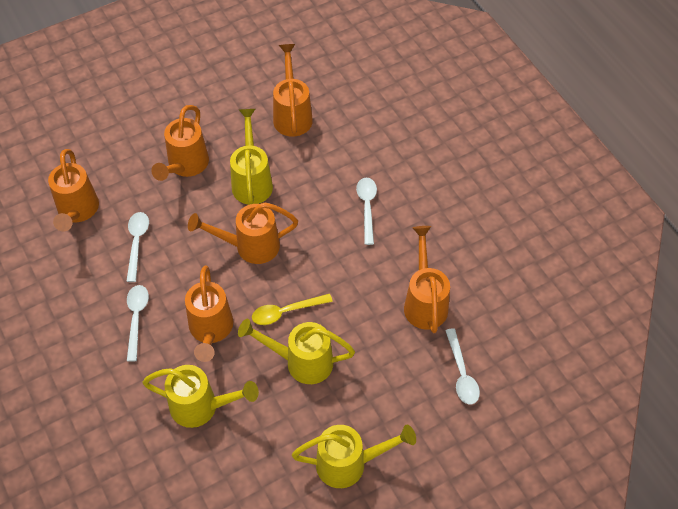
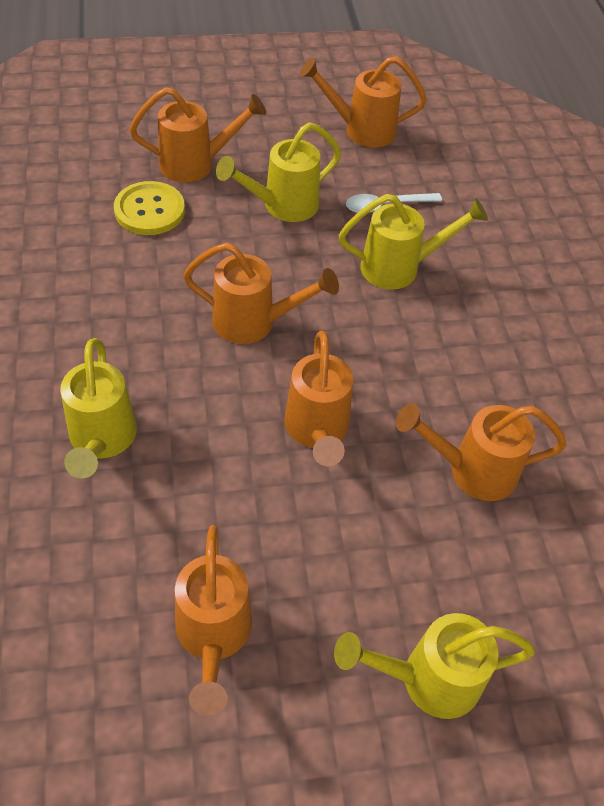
white spoon: [126,212,149,282] [127,285,149,362] [356,178,377,245] [445,328,480,405] = 4 -> [346,193,442,213] = 1
yellow button: none = 0 -> [114,181,185,235] = 1
yellow spoon: [252,294,333,325] = 1 -> none = 0

